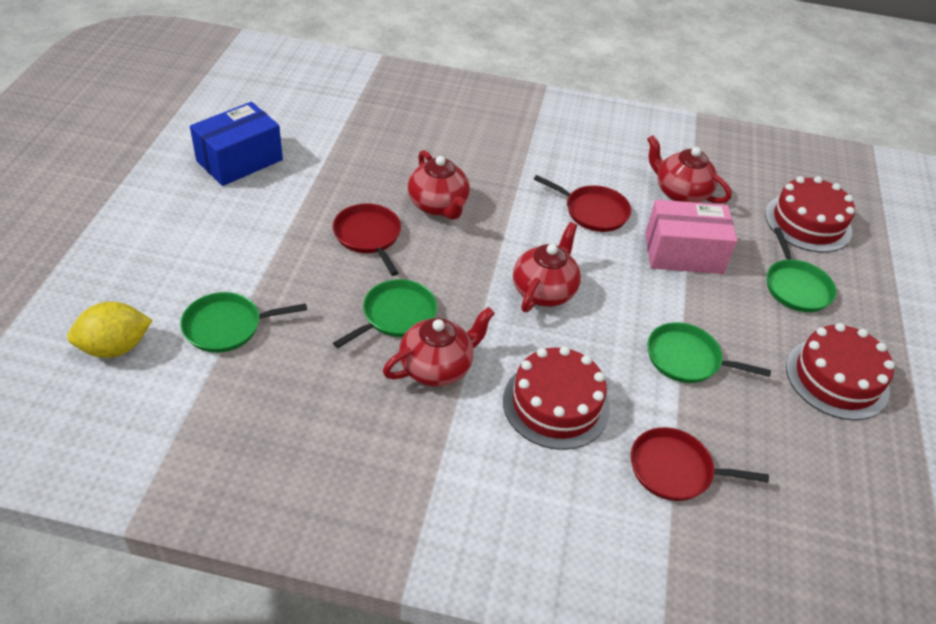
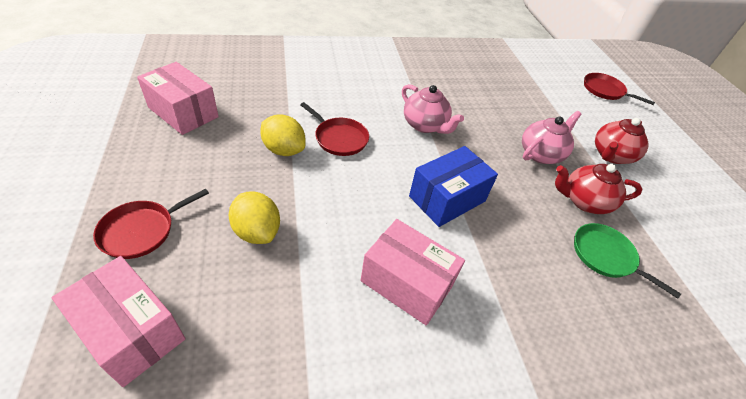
green pan: [180,292,307,353] [333,279,437,348] [647,322,771,383] [767,227,836,312] = 4 -> [574,223,681,299] = 1
pink box: [645,200,737,274] = 1 -> [51,256,186,387] [137,62,219,135] [360,219,465,326] = 3
pink teapot: none = 0 -> [402,84,464,134] [522,111,581,164] = 2
red cake: [503,346,610,450] [765,176,855,252] [786,323,895,420] = 3 -> none = 0
red teapot: [383,307,495,387] [408,150,470,220] [513,222,581,312] [647,135,732,204] = 4 -> [555,164,643,214] [595,118,648,164] = 2
yellow lemon: [67,302,152,358] = 1 -> [229,191,280,244] [260,114,306,156] = 2

